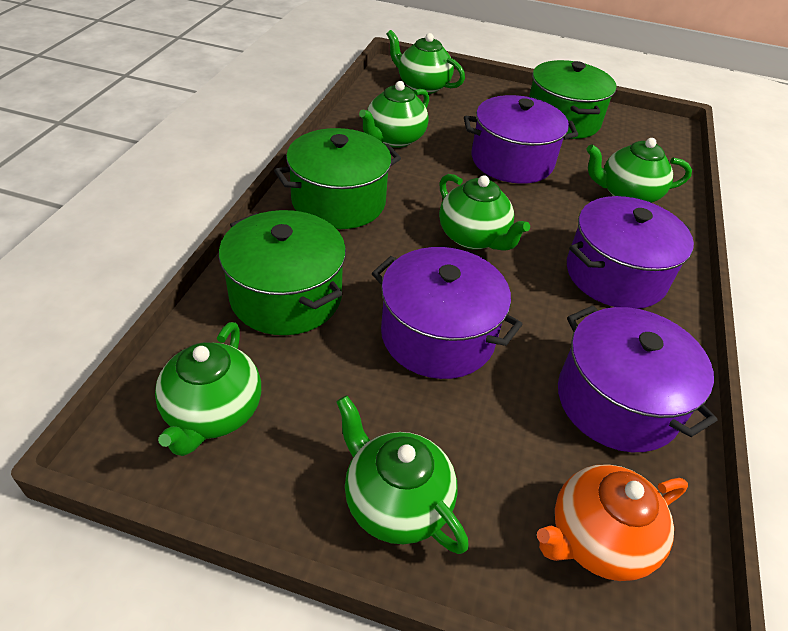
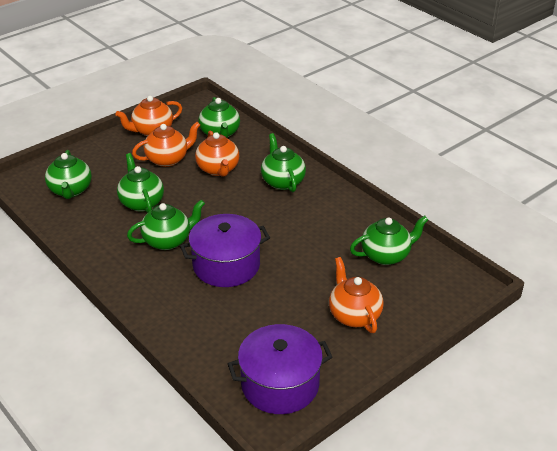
green pot: [219,210,346,335] [274,128,401,229] [529,60,616,139] = 3 -> none = 0
orange teapot: [537,465,688,581] = 1 -> [116,96,182,136] [132,122,200,167] [195,131,239,177] [329,257,384,333] = 4
purple pot: [372,247,523,379] [464,95,578,184] [558,305,718,452] [567,196,694,309] = 4 -> [180,214,270,287] [228,324,332,414] = 2

